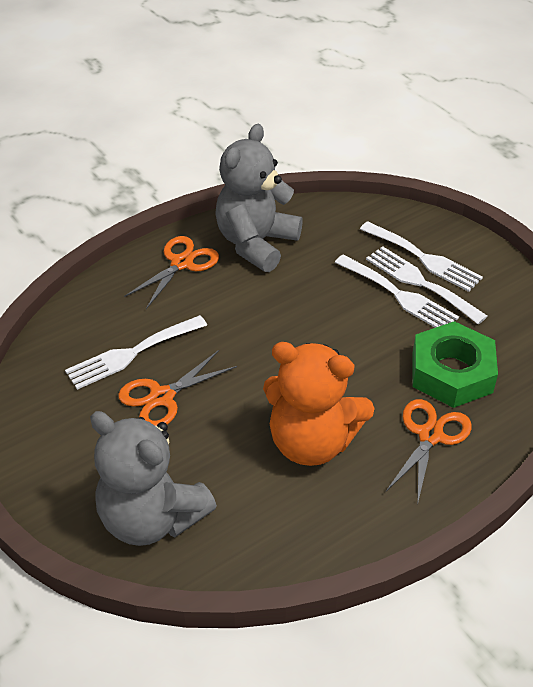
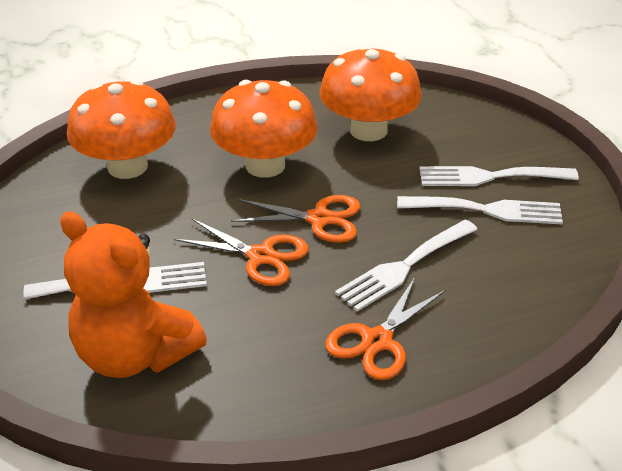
green nut: [412,321,498,408] = 1 -> none = 0
grey teddy bear: [90,411,217,546] [215,124,303,272] = 2 -> none = 0
orange mushroom: none = 0 -> [67,80,176,179] [210,80,318,178] [319,45,422,141] = 3

